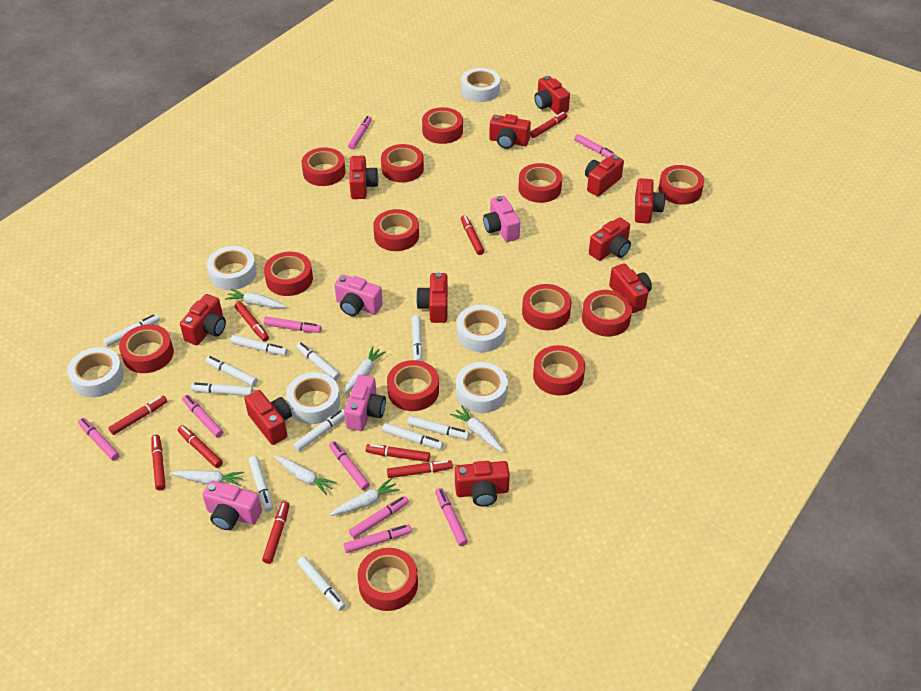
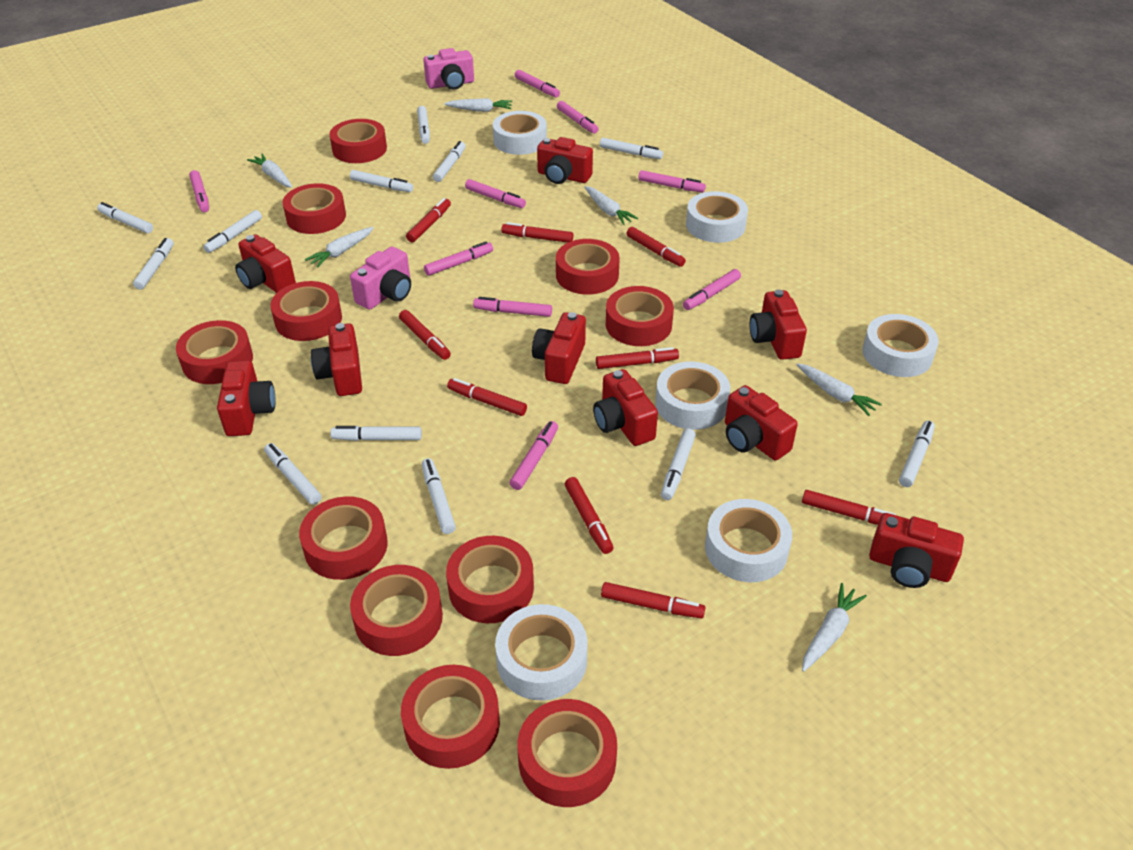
pink camera: [202,481,262,530] [334,274,383,316] [344,375,386,431] [483,196,520,242] = 4 -> [350,246,411,310] [423,48,474,90] = 2
red camera: [180,294,226,345] [245,390,292,445] [349,156,379,199] [416,272,448,323] [455,461,510,506] [489,114,531,149] [534,76,570,115] [585,155,624,196] [589,217,631,261] [609,263,652,313] [635,178,665,224] = 11 -> [217,360,276,436] [235,234,296,293] [311,323,362,396] [532,312,586,384] [537,137,593,184] [593,369,658,446] [725,385,798,460] [750,289,807,360] [869,513,964,588] = 9
red tape: [119,324,174,373] [264,252,313,296] [301,147,345,186] [357,548,418,611] [373,209,419,251] [381,144,424,183] [387,360,439,411] [422,107,463,144] [518,163,562,203] [522,284,571,330] [533,345,585,396] [582,290,632,337] [658,165,704,205] = 13 -> [176,320,253,384] [270,281,342,341] [282,183,346,234] [299,496,388,580] [330,119,387,163] [350,565,443,656] [401,665,500,769] [446,536,534,623] [517,699,617,807] [556,239,620,295] [606,286,674,346] = 11
white marker: [103,314,160,347] [191,383,253,396] [205,356,258,386] [230,335,288,356] [249,456,273,512] [293,409,345,452] [296,342,340,380] [297,556,346,611] [382,423,444,450] [407,416,470,440] [412,315,423,361] = 11 -> [97,202,153,233] [133,238,174,290] [203,210,262,253] [264,443,322,505] [330,426,422,441] [350,170,413,192] [417,106,430,144] [422,458,456,534] [433,141,466,182] [600,138,663,159] [661,428,696,500] [899,420,935,487] = 12

